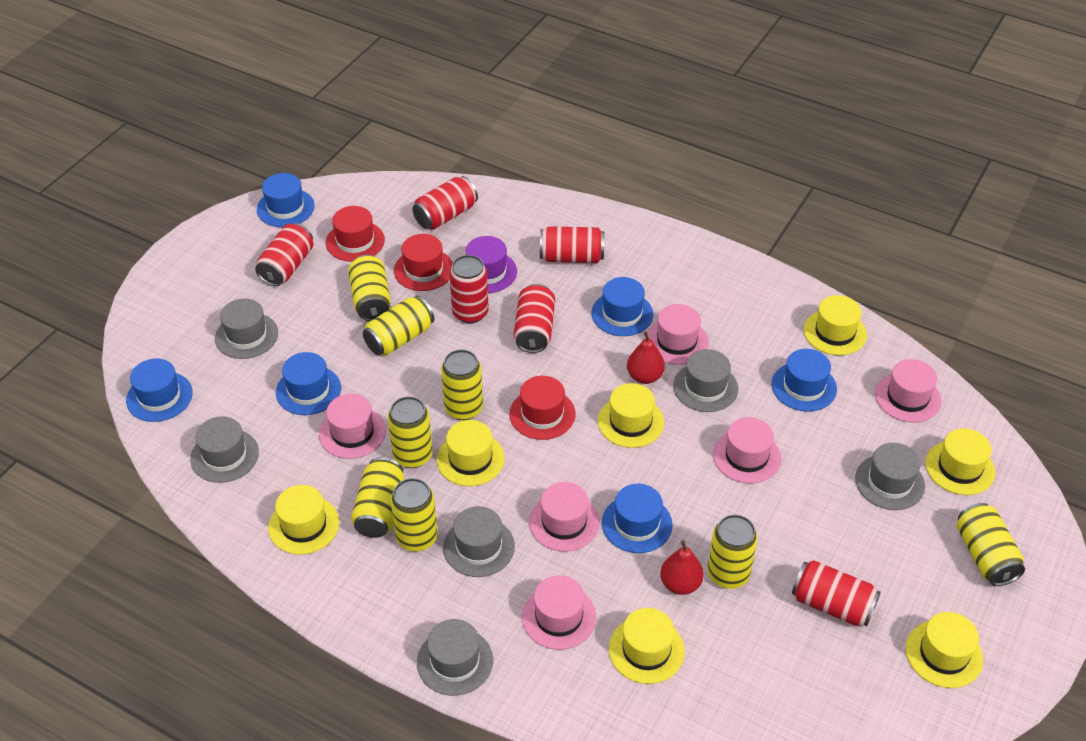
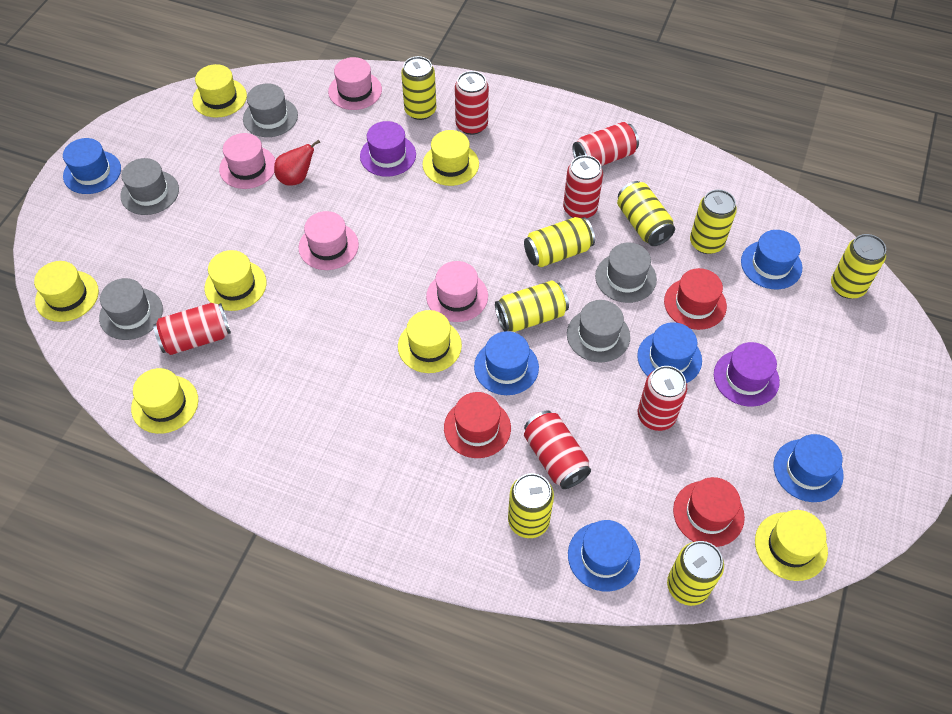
grey hat: [190,416,259,483] [215,299,278,359] [417,619,493,696] [443,506,515,577] [673,349,738,412] [855,443,925,510] = 6 -> [99,278,163,340] [120,158,179,215] [243,83,298,137] [567,300,630,362] [595,242,657,303] = 5
pink hat: [319,394,386,459] [522,575,596,650] [529,482,600,551] [647,304,709,365] [713,417,781,483] [875,359,941,422] = 6 -> [219,133,276,189] [299,211,359,270] [328,57,382,110] [426,261,488,322] = 4
purple hat: [466,236,517,293] = 1 -> [360,121,416,177] [714,342,780,407] = 2
red pear: [627,331,665,384] [660,540,704,595] = 2 -> [274,140,320,186] = 1

